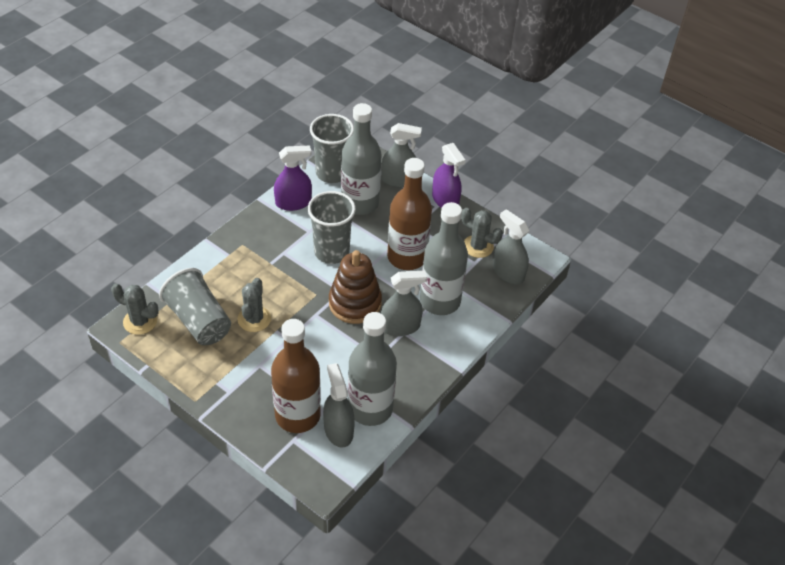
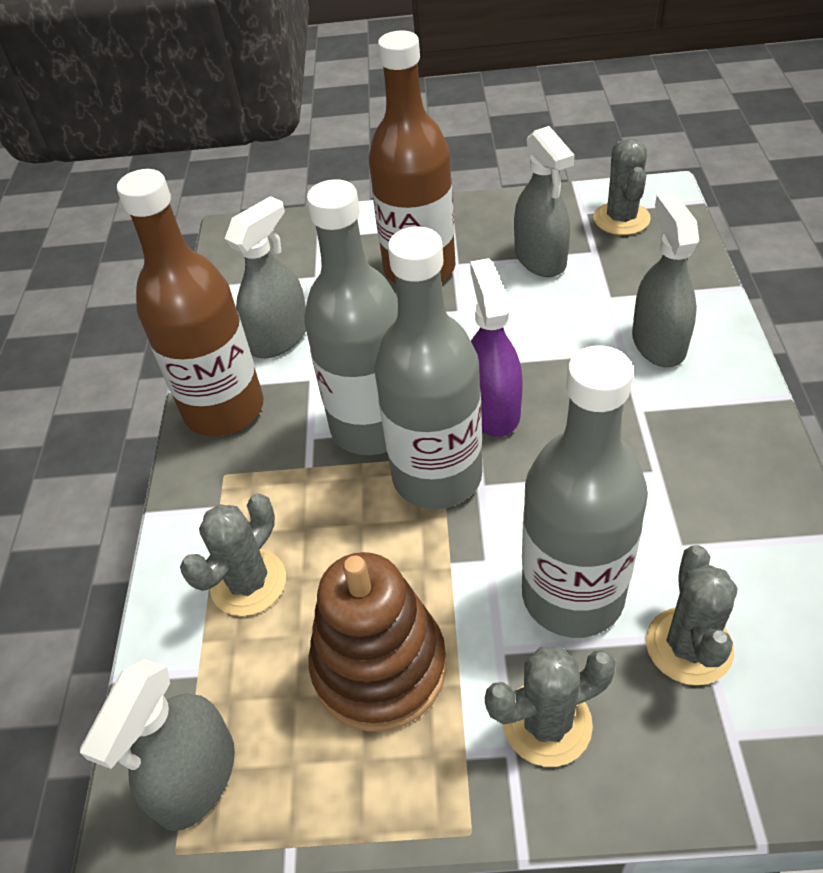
grey cactus: [111,284,159,335] [237,278,271,332] [461,208,503,258] = 3 -> [180,493,286,616] [485,647,616,767] [594,138,651,235] [646,545,737,685] = 4
grey cup: [159,268,231,345] [308,191,356,264] [310,114,354,183] = 3 -> none = 0
purple spray bottle: [274,145,312,211] [432,143,465,208] = 2 -> [470,258,523,437] = 1

